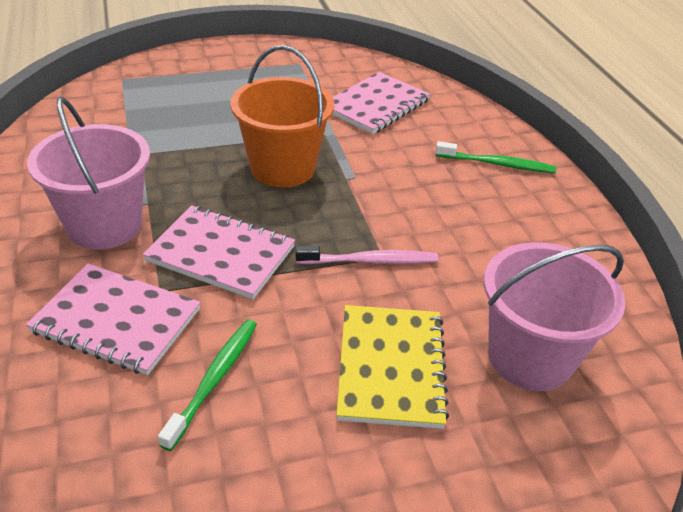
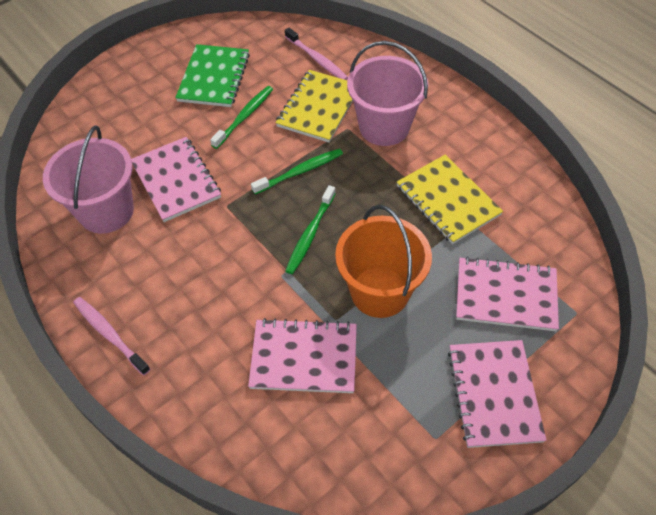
green notebook: none = 0 -> [175,44,250,107] = 1
green toothbrush: [158,320,257,451] [436,141,556,173] = 2 -> [210,86,273,149] [251,148,343,194] [285,185,336,274] = 3
pink notebook: [26,264,201,375] [142,205,295,299] [332,72,430,134] = 3 -> [131,137,221,222] [248,318,357,393] [448,340,547,448] [456,257,559,331] = 4
pink toothbrush: [296,246,438,264] = 1 -> [73,297,150,375] [285,28,348,80] = 2
yellow notebook: [336,305,449,429] = 1 -> [276,70,353,142] [397,155,503,244] = 2

